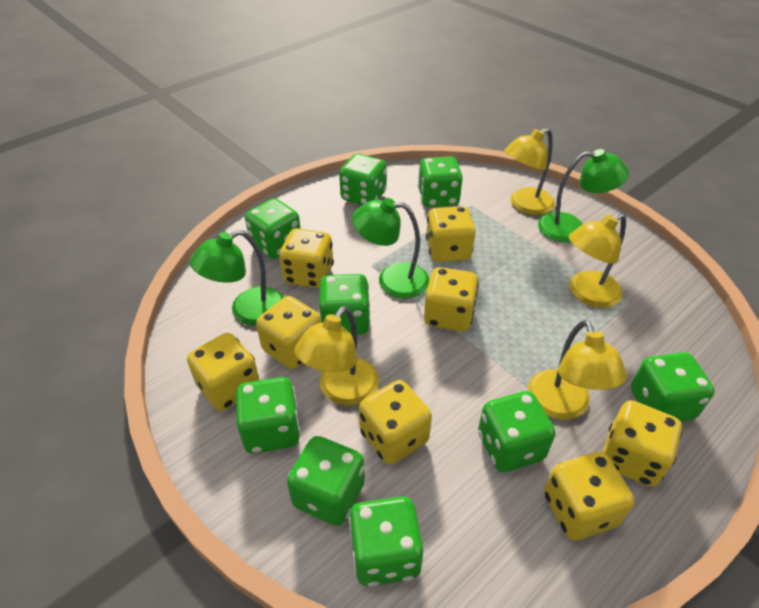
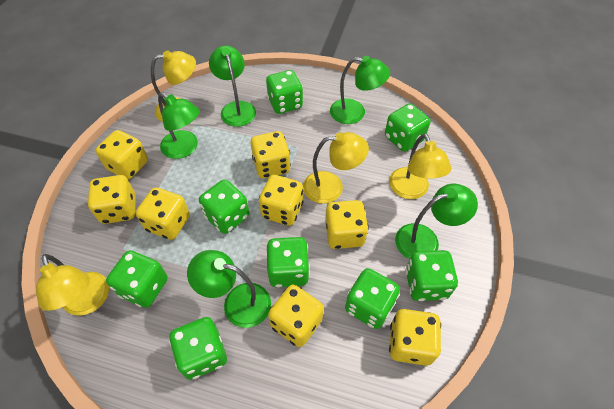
green dice: [236,377,301,454] [245,198,301,259] [287,436,365,526] [319,274,370,335] [339,154,387,205] [349,496,423,587] [418,156,463,207] [478,391,555,472] [631,352,715,422] = 9 -> [106,250,168,308] [169,317,227,380] [199,179,249,234] [266,70,303,114] [267,237,310,287] [345,268,400,329] [385,104,430,152] [405,250,458,301] = 8
green lamp: [190,230,284,325] [352,198,429,299] [538,149,629,242] = 3 -> [158,92,200,159] [187,250,271,328] [209,45,256,127] [330,56,390,124] [395,184,478,259] = 5

